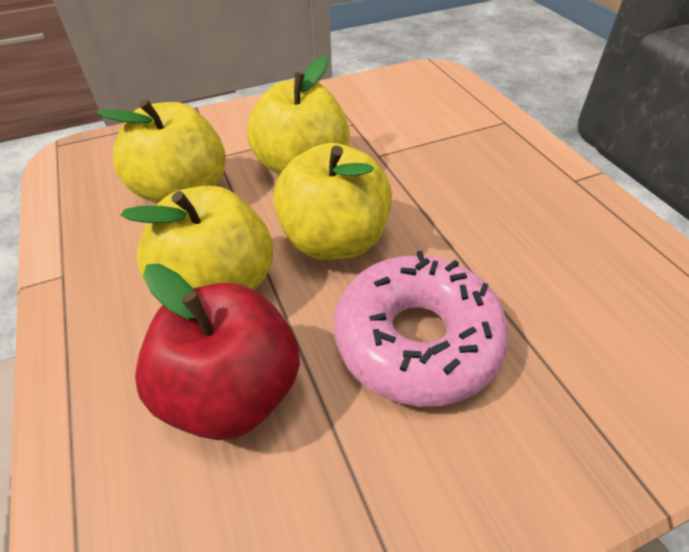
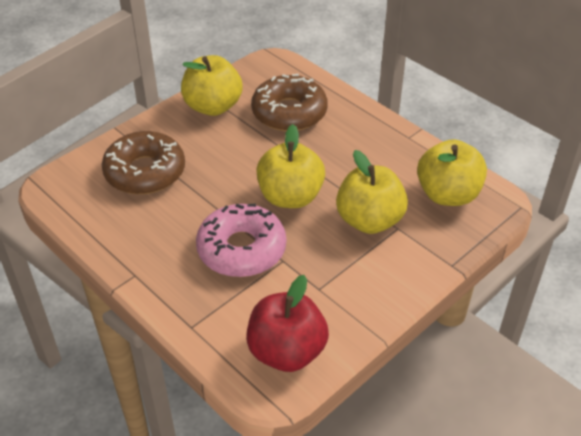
brown donut: none = 0 -> [102,131,185,194] [251,74,328,131] = 2

